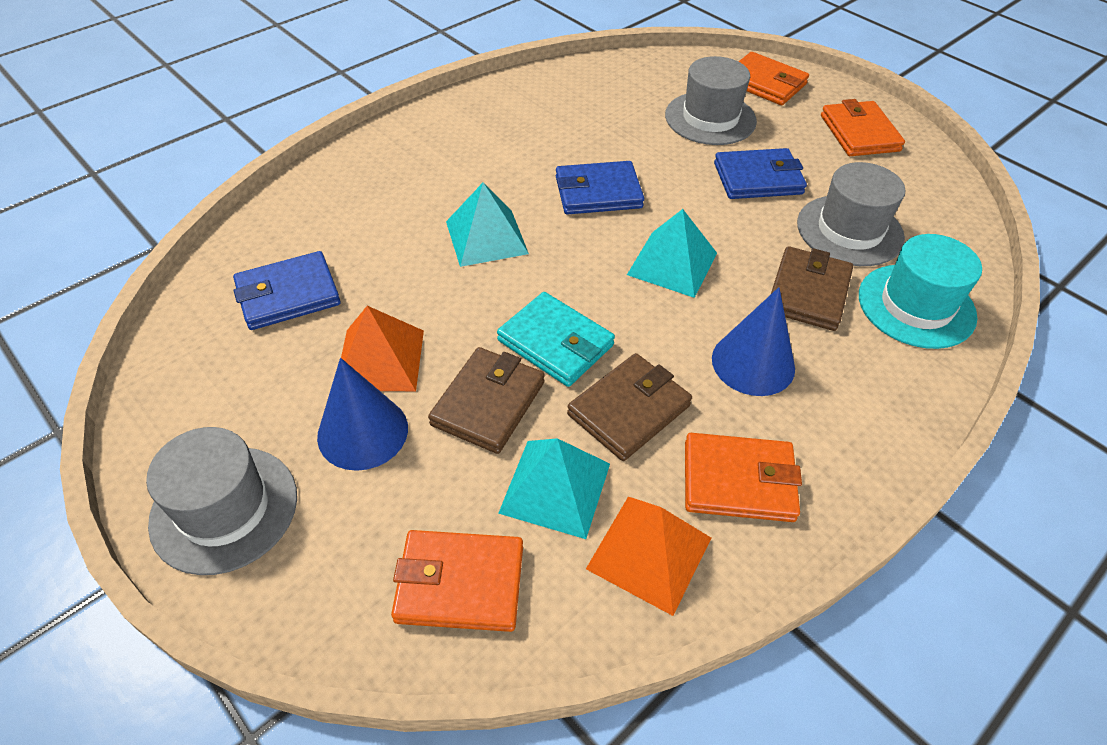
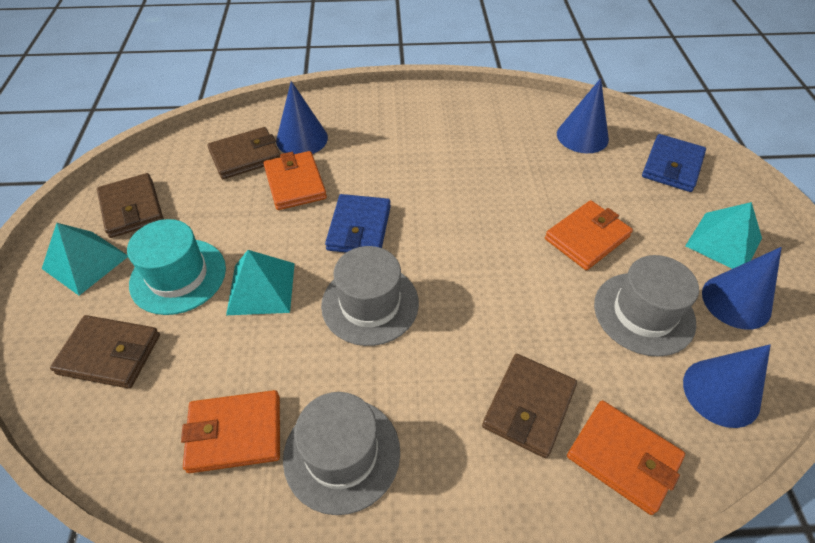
blue cone: [317,358,408,471] [712,287,795,396] = 2 -> [276,81,328,154] [557,78,609,153] [683,344,771,428] [702,247,782,330] = 4
blue wallet: [233,251,340,330] [556,161,644,215] [714,148,807,199] = 3 -> [325,194,391,253] [642,134,706,192] = 2
brown wallet: [428,347,545,454] [567,353,692,461] [771,246,853,331] = 3 -> [50,315,160,389] [97,173,164,238] [207,127,280,179] [482,354,577,458] = 4
orange pyramid: [341,306,424,391] [586,497,711,616] = 2 -> none = 0
turquoise wallet: [497,292,615,387] = 1 -> none = 0

